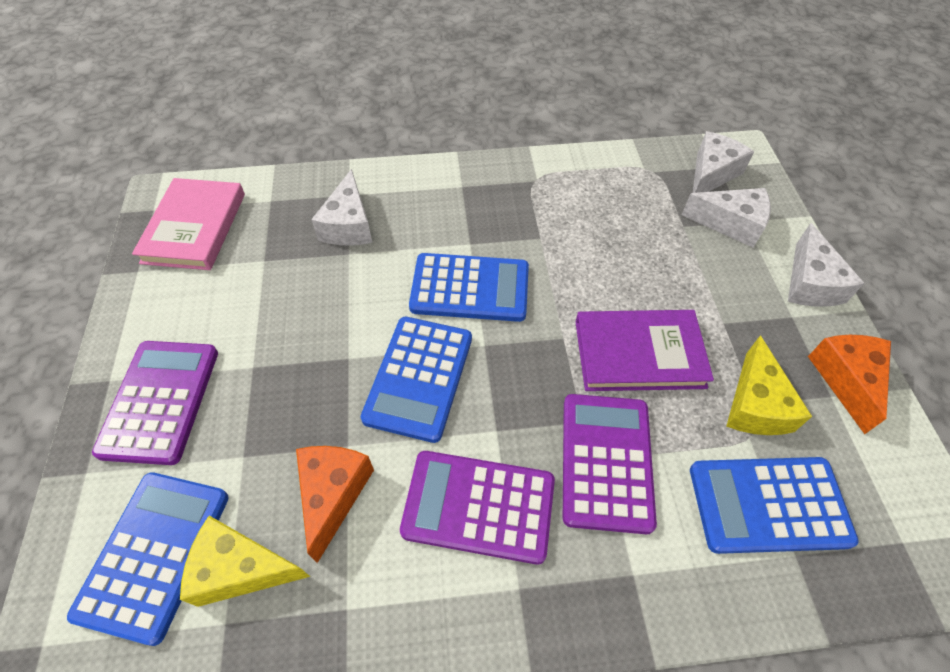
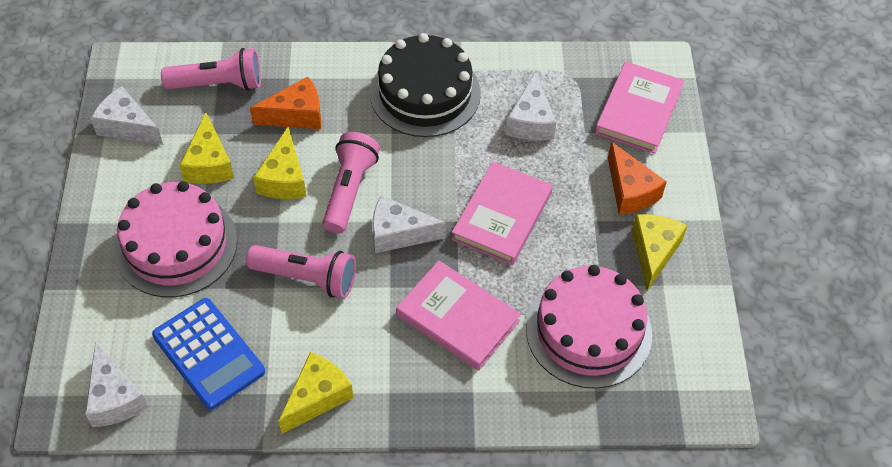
black cake: none = 0 -> [370,33,481,137] = 1
blue calculator: [67,472,229,646] [361,317,472,443] [409,253,529,322] [690,457,859,554] = 4 -> [152,298,265,410] = 1
pink book: [132,178,245,270] = 1 -> [396,260,521,371] [451,161,553,265] [595,62,684,154] = 3
pink cake: none = 0 -> [114,181,237,297] [526,265,652,389] = 2
pink flashlight: none = 0 -> [161,48,261,91] [246,245,356,298] [322,132,380,234] = 3
purple book: [575,310,714,391] = 1 -> none = 0
purple calculator: [92,341,218,465] [400,451,555,565] [563,394,657,534] = 3 -> none = 0
yellow cheese: [180,516,310,607] [726,336,812,435] = 2 -> [179,113,234,184] [253,127,306,199] [279,352,353,434] [632,214,688,291] = 4

